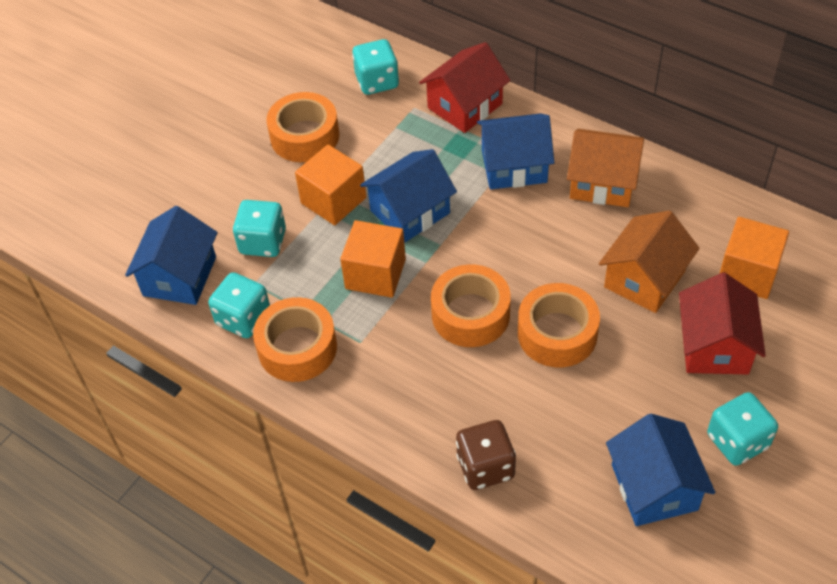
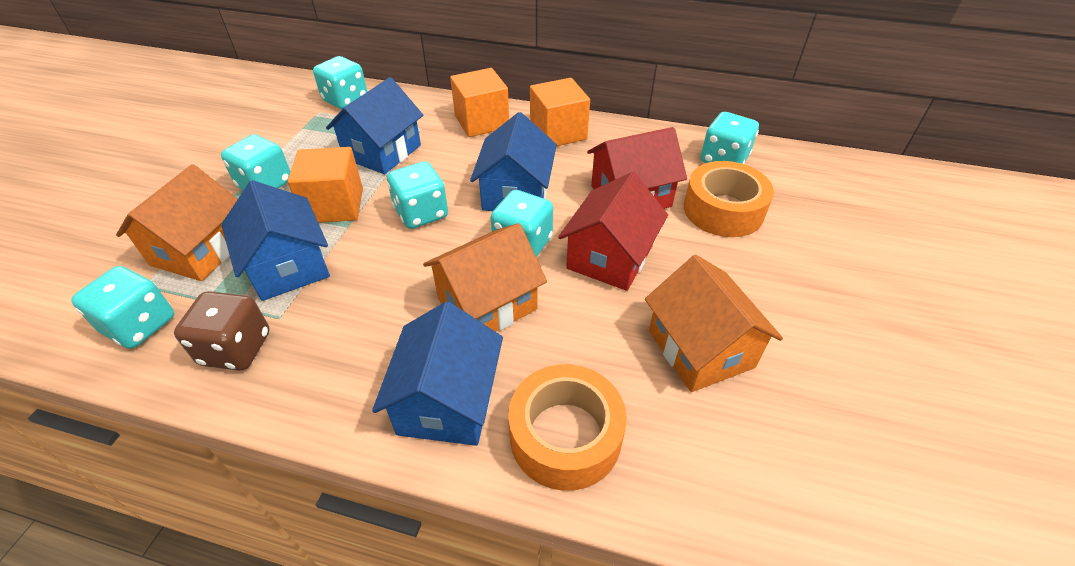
orange house: [567,129,644,207] [599,211,700,313] = 2 -> [116,164,238,281] [423,223,547,332] [645,255,783,392] = 3
orange tape: [253,297,337,382] [266,92,339,162] [431,264,511,347] [518,283,600,367] = 4 -> [508,364,627,491] [684,161,774,237] = 2
turquoise dice: [208,272,270,338] [233,200,286,257] [352,39,399,95] [707,392,778,466] = 4 -> [71,266,174,349] [221,134,291,190] [313,56,368,109] [387,161,448,229] [490,190,553,257] [701,112,759,164] = 6

